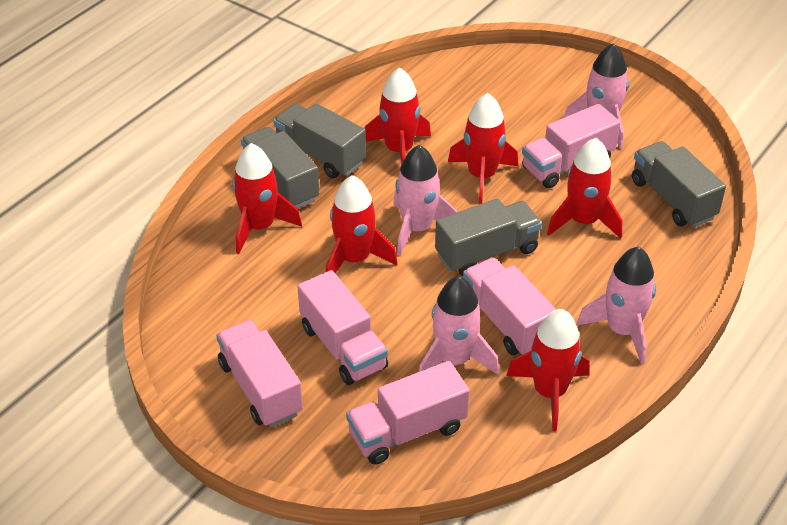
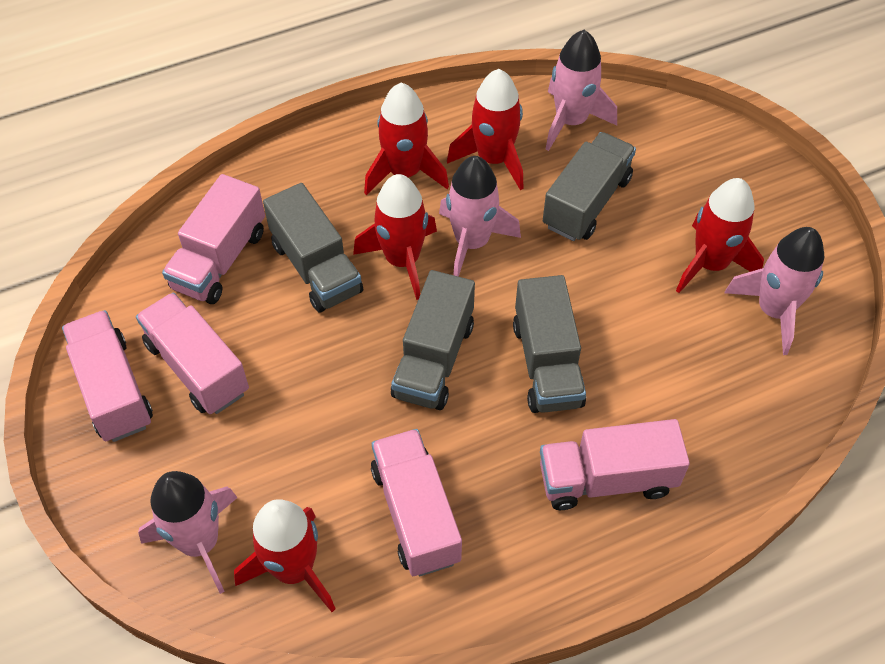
red rocket: [232,143,302,254] [326,175,398,273] [364,67,431,165] [448,93,518,204] [506,309,590,431] [547,138,622,239] = 6 -> [234,499,335,612] [353,174,437,300] [364,83,449,195] [447,69,523,190] [676,178,764,293] = 5

